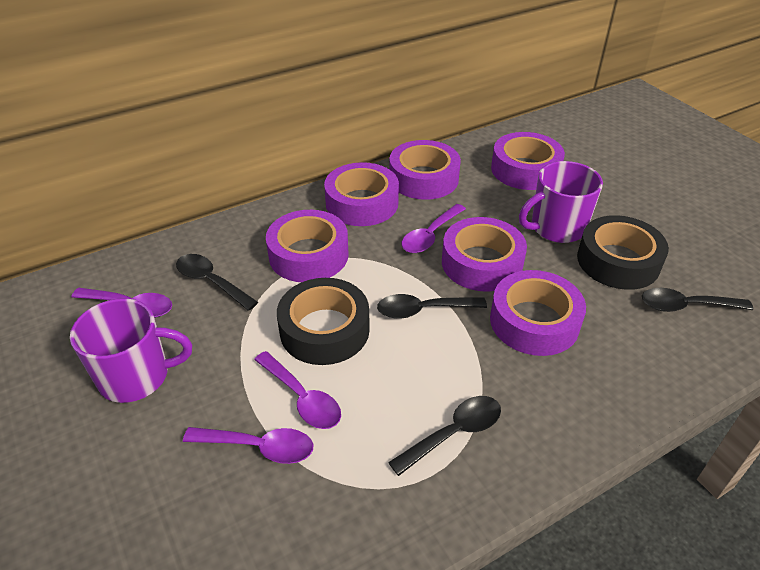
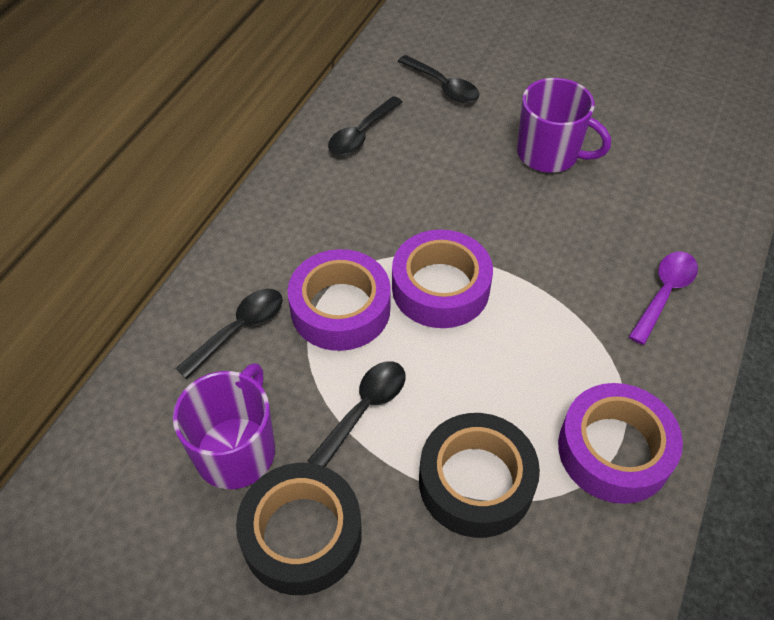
purple spoon: [72,288,172,318] [183,427,313,464] [254,351,341,429] [402,204,466,253] = 4 -> [629,252,698,345] = 1
purple tape: [266,210,349,282] [324,162,399,226] [389,140,461,200] [442,217,527,292] [490,270,586,356] [491,132,565,190] = 6 -> [288,249,391,351] [392,230,493,328] [558,383,683,504] = 3

